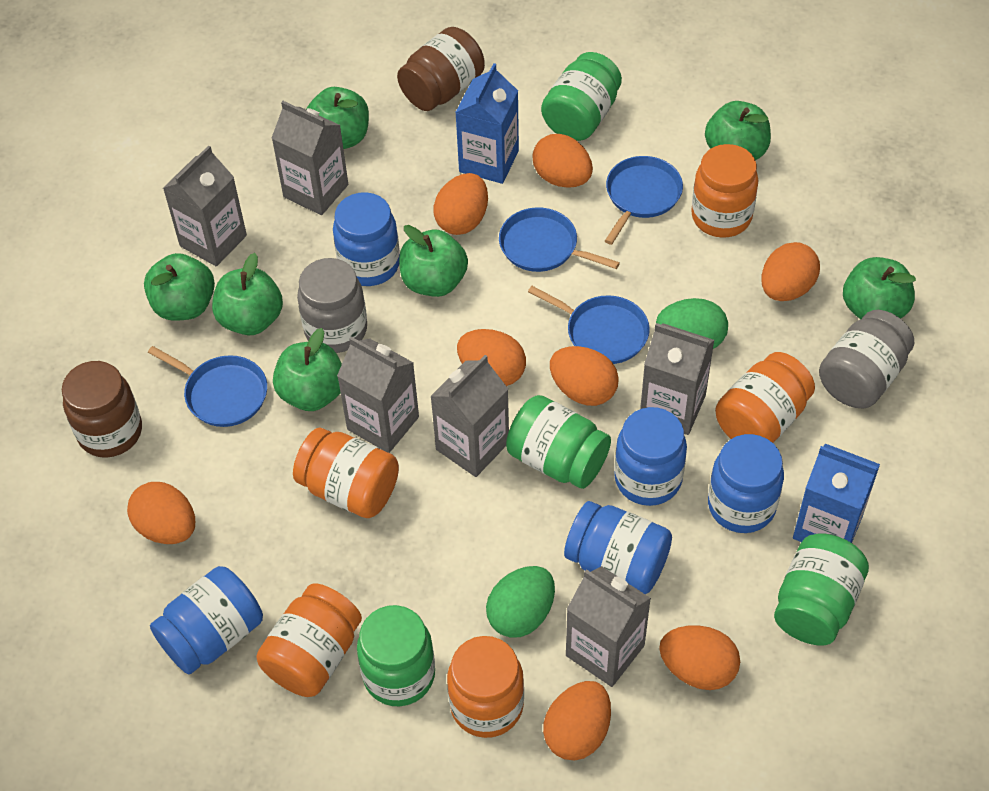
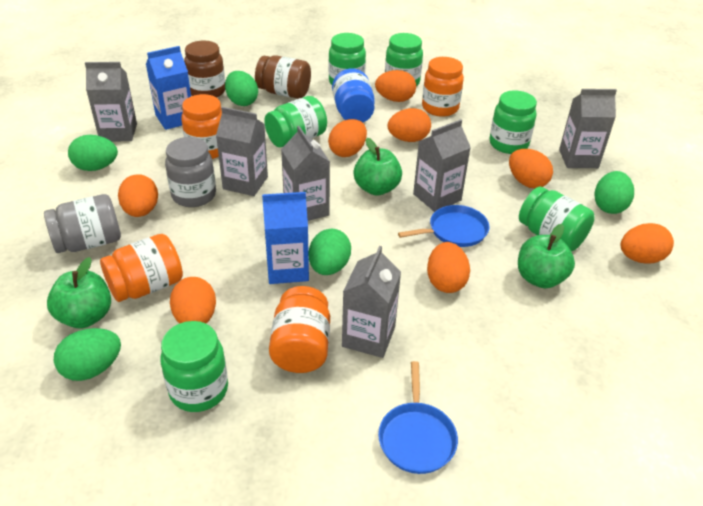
blue jar: [150,566,263,675] [333,192,400,286] [564,501,672,594] [614,407,687,506] [708,434,784,533] = 5 -> [332,68,375,123] = 1
blue pan: [148,346,267,427] [499,207,620,272] [528,286,650,364] [605,156,683,245] = 4 -> [378,361,458,474] [398,205,490,247] = 2
green apple: [144,253,215,321] [212,253,283,335] [273,328,342,411] [306,87,369,149] [399,225,468,297] [705,101,771,160] [843,257,916,320] = 7 -> [47,257,111,328] [354,138,402,196] [518,224,575,288] = 3
green egg: [486,566,555,638] [656,298,728,349] = 2 -> [54,328,121,381] [68,135,118,171] [225,71,258,106] [309,229,351,275] [594,171,634,214] = 5
green jar: [357,605,435,706] [506,395,611,489] [541,52,622,141] [774,534,869,646] = 4 -> [160,321,228,412] [264,96,327,147] [329,33,366,85] [385,33,423,86] [490,90,537,154] [519,187,595,251] = 6
orange jar: [256,583,362,697] [293,428,399,518] [447,636,524,738] [691,144,758,238] [715,352,815,443] = 5 -> [100,234,183,302] [181,94,222,159] [269,286,330,373] [422,57,464,117] = 4

